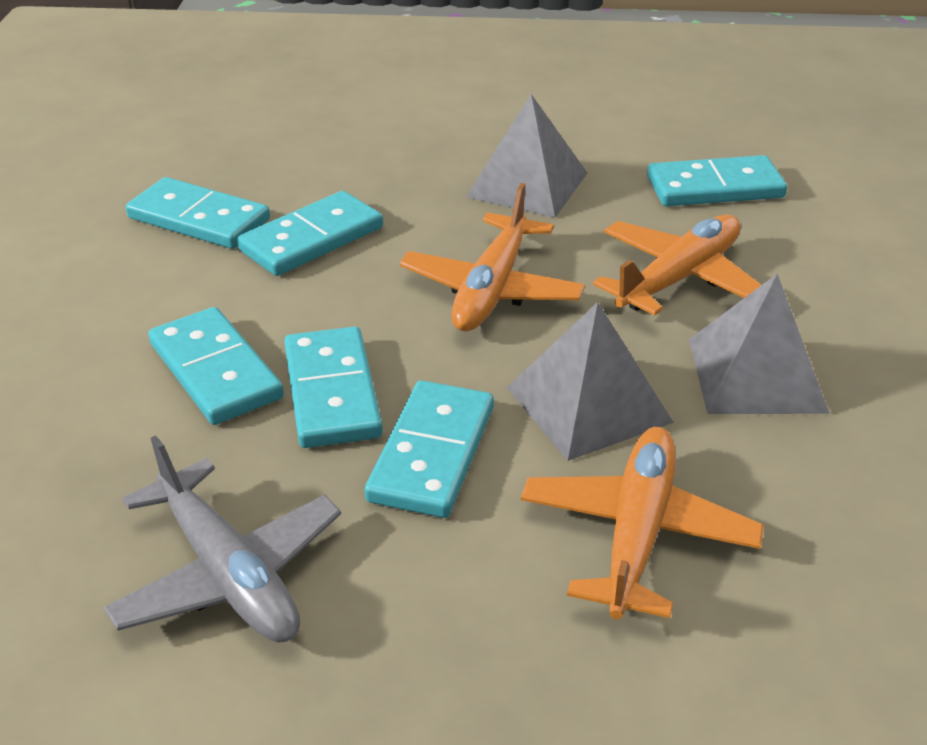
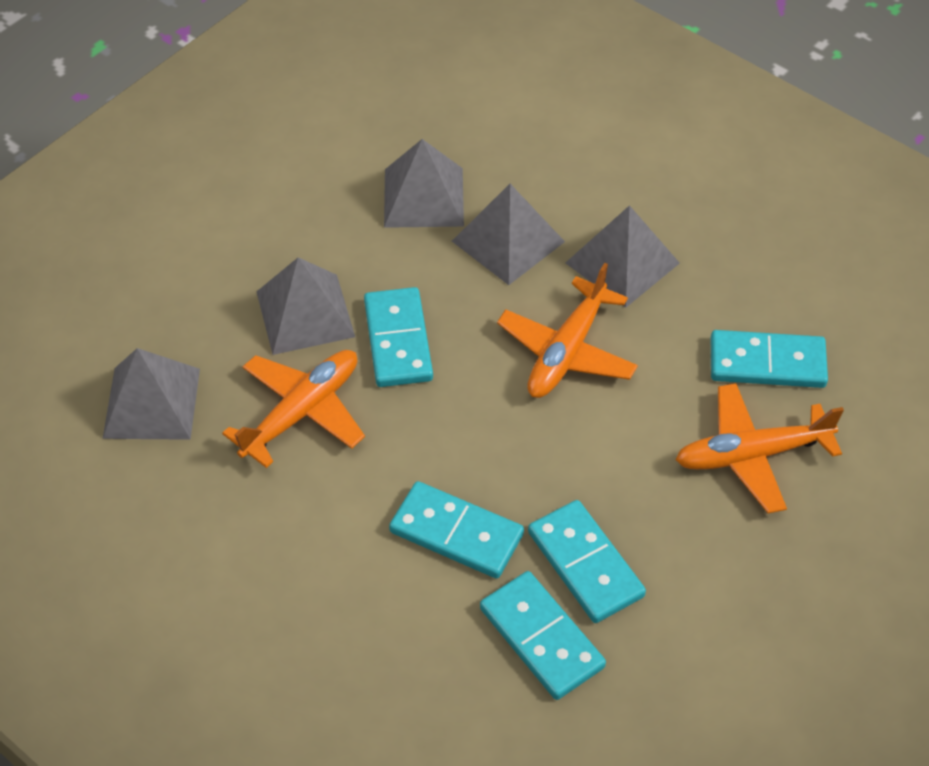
grey plane: [103,436,341,643] = 1 -> none = 0
grey pyramid: [466,94,587,218] [507,302,674,461] [689,274,830,414] = 3 -> [102,348,200,440] [256,257,355,355] [384,139,464,228] [452,184,565,285] [566,205,680,308] = 5
turquoise domino: [126,177,270,249] [148,307,284,425] [237,191,383,276] [284,326,383,448] [365,380,494,518] [647,155,787,207] = 6 -> [364,287,433,387] [389,481,524,578] [480,571,606,700] [528,500,646,623] [711,330,828,388] = 5

